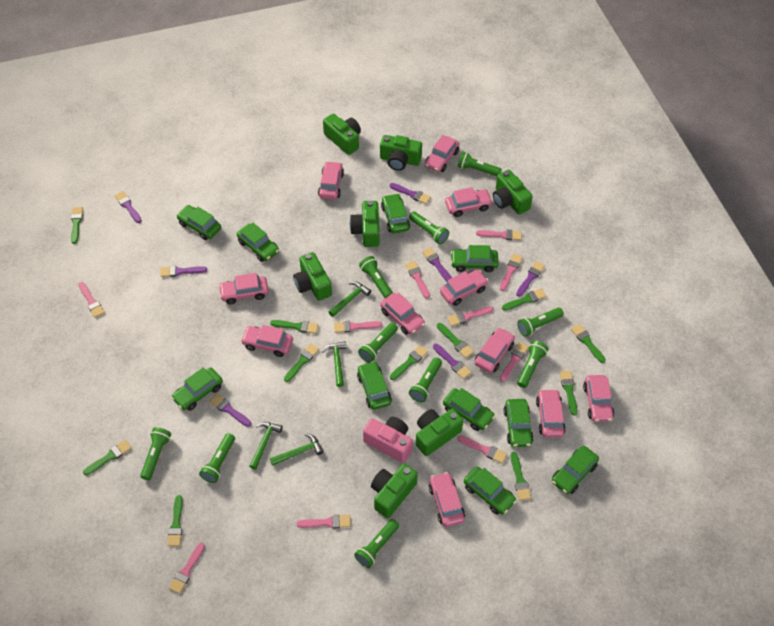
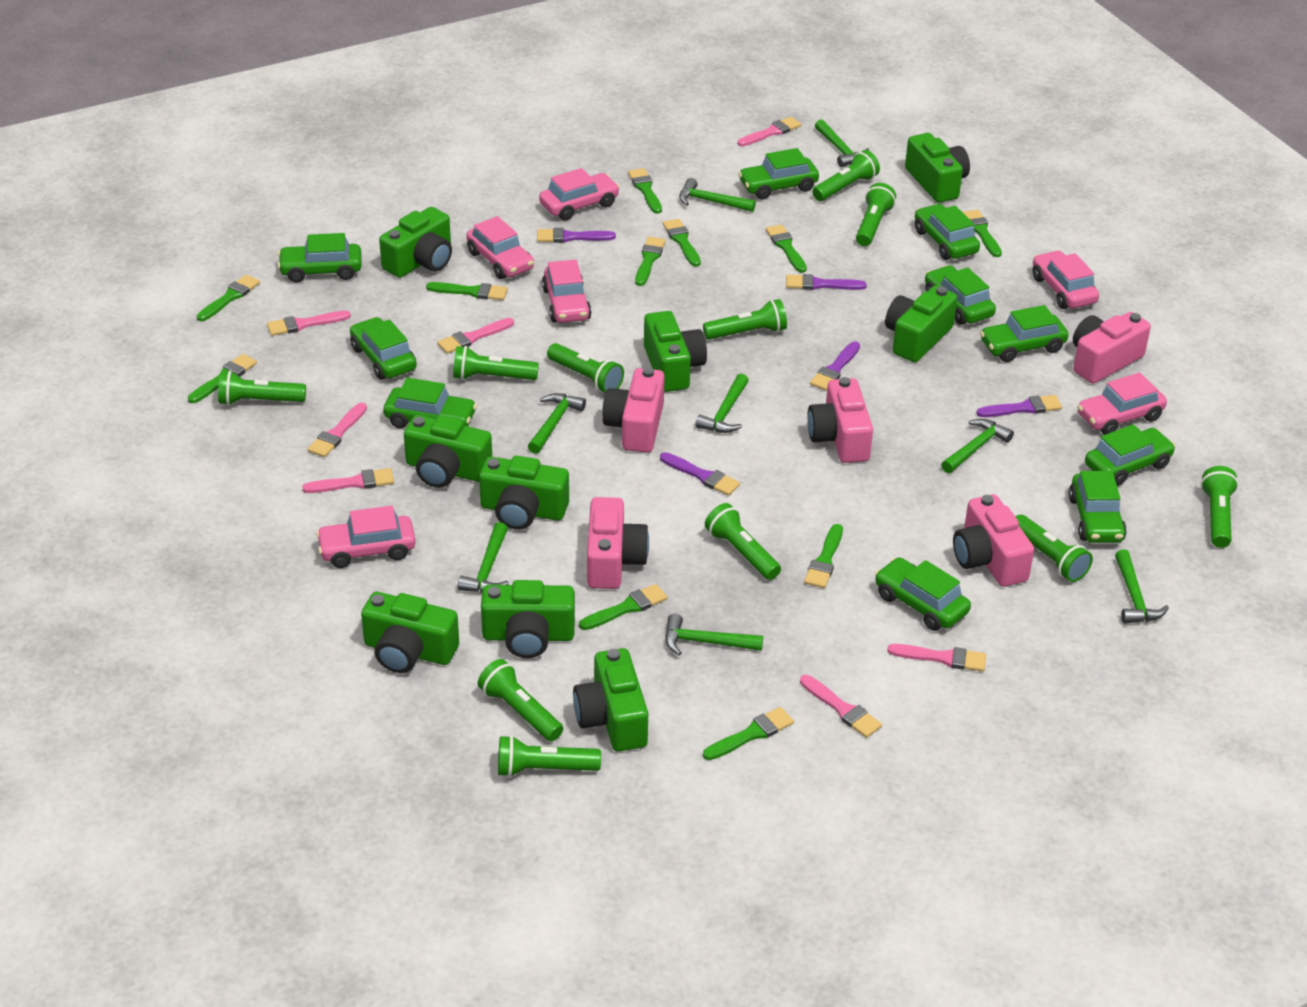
green camera: [293,252,332,301] [323,114,361,155] [350,201,379,247] [371,464,418,518] [380,135,422,171] [416,409,463,456] [493,170,533,215] = 7 -> [361,592,459,673] [379,207,452,278] [404,415,492,488] [479,456,569,530] [481,580,575,658] [573,648,648,752] [644,311,707,392] [885,286,957,362] [905,133,970,203] = 9
green flashlight: [140,427,171,480] [199,433,235,483] [354,519,399,568] [358,323,398,363] [359,256,393,298] [409,211,449,244] [409,358,442,402] [458,152,502,177] [517,307,564,337] [517,341,548,388] = 10 -> [218,371,306,406] [453,346,539,380] [478,659,563,741] [498,735,601,777] [547,343,624,393] [703,299,787,340] [705,503,781,580] [812,150,880,201] [856,183,896,246] [1016,515,1093,582] [1201,466,1238,548] = 11
green hammer: [249,422,283,469] [270,433,324,466] [322,341,346,387] [329,281,371,317] = 4 -> [458,522,509,593] [528,393,586,454] [665,614,763,655] [679,178,756,212] [695,373,749,433] [815,119,869,167] [941,419,1014,473] [1115,549,1169,624] = 8
pink brush: [78,282,105,318] [169,543,205,594] [297,515,351,529] [334,321,382,333] [405,260,430,299] [447,306,494,326] [458,436,507,464] [476,229,522,240] [500,254,523,291] [500,342,529,382] = 10 -> [267,311,351,336] [302,468,394,493] [308,403,367,457] [437,318,514,354] [738,117,801,146] [800,675,882,738] [887,644,986,672] = 7
pink camera: [363,417,413,463] = 1 -> [587,497,649,589] [602,367,665,453] [807,377,873,463] [953,494,1034,587] [1073,312,1151,384] = 5
pink car: [218,273,268,304] [241,325,293,357] [318,161,344,199] [380,293,425,335] [425,135,460,172] [429,472,465,527] [440,270,488,306] [445,187,493,217] [475,328,515,373] [536,389,566,438] [583,375,614,422] = 11 -> [316,506,416,568] [466,216,534,279] [539,168,620,220] [542,260,592,323] [1032,250,1099,309] [1077,373,1167,435] = 6
purple brush: [115,191,142,223] [160,266,207,277] [209,394,251,427] [389,183,431,204] [422,247,452,281] [433,344,472,379] [516,261,545,297] = 7 -> [537,228,616,243] [660,452,740,496] [786,274,867,290] [810,341,860,391] [977,395,1062,417] = 5

